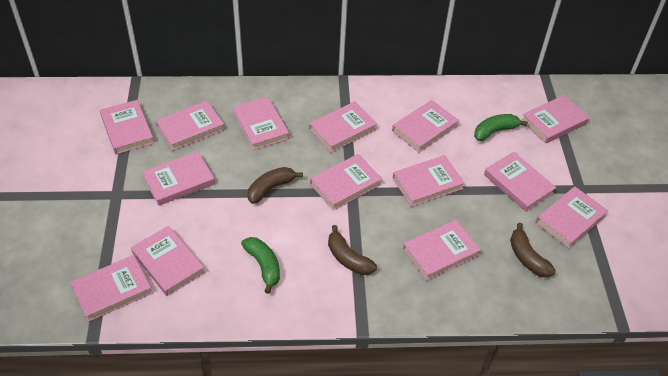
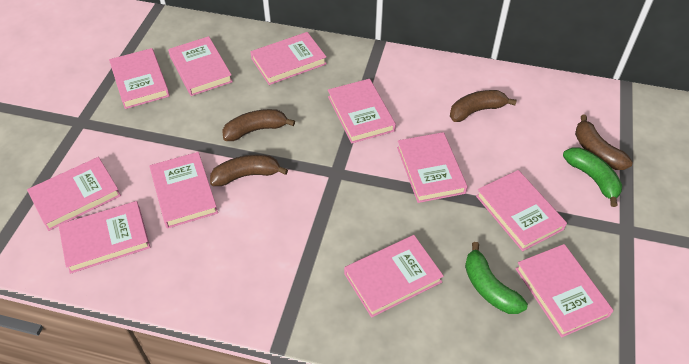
brown banana: [248,167,303,204] [328,225,377,275] [510,223,556,278] = 3 -> [210,155,288,186] [222,109,295,141] [450,90,517,122] [575,114,633,170] = 4
pink book: [70,255,152,322] [100,100,154,154] [131,226,205,296] [142,151,215,206] [156,101,225,151] [233,96,289,150] [309,101,377,152] [310,154,382,210] [392,100,459,152] [393,155,465,207] [403,220,481,281] [484,152,556,212] [521,95,589,144] [535,187,608,249] = 14 -> [27,157,121,231] [59,201,150,274] [109,48,170,109] [150,152,218,229] [168,36,233,96] [250,32,327,85] [328,79,396,144] [344,235,444,318] [397,132,468,203] [476,170,567,251] [515,244,614,338] = 11

